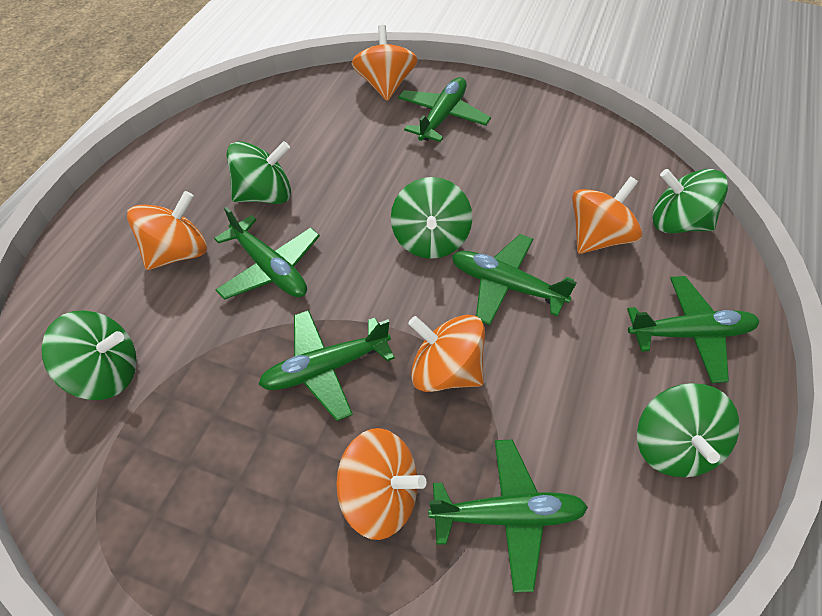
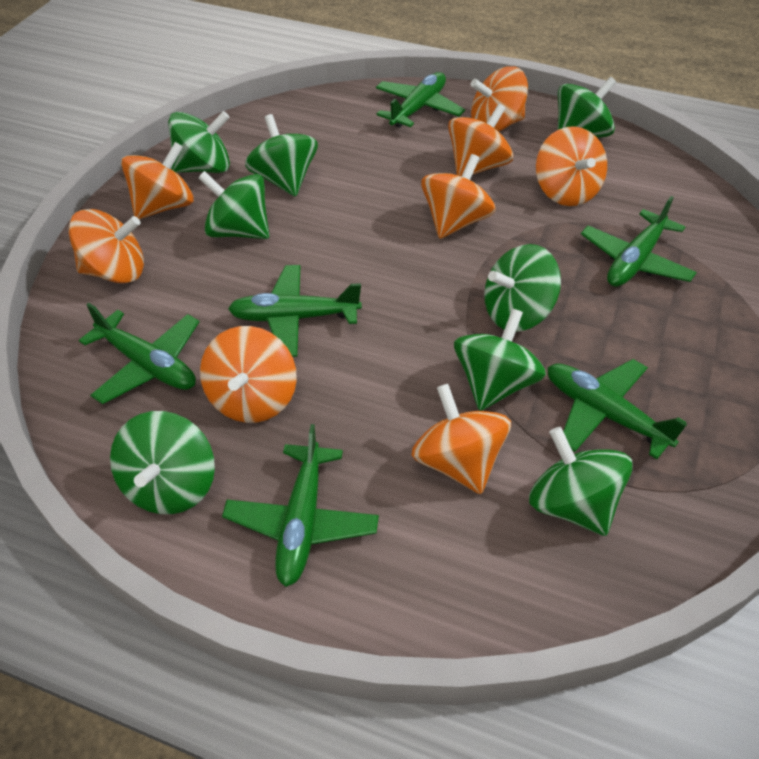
green spinning top: [42,310,137,400] [226,141,291,204] [391,177,472,259] [637,383,739,477] [652,169,728,234] = 5 -> [110,411,215,514] [168,111,230,173] [198,171,269,239] [245,114,318,197] [454,309,546,411] [484,244,561,332] [529,427,633,536] [558,77,616,138] = 8
orange spinning top: [127,191,207,270] [337,428,427,540] [351,25,417,101] [408,315,485,392] [572,176,643,254] = 5 -> [69,209,144,283] [121,142,194,219] [200,326,297,423] [412,384,511,494] [421,154,495,239] [448,104,513,176] [471,66,528,132] [536,126,607,206] = 8

